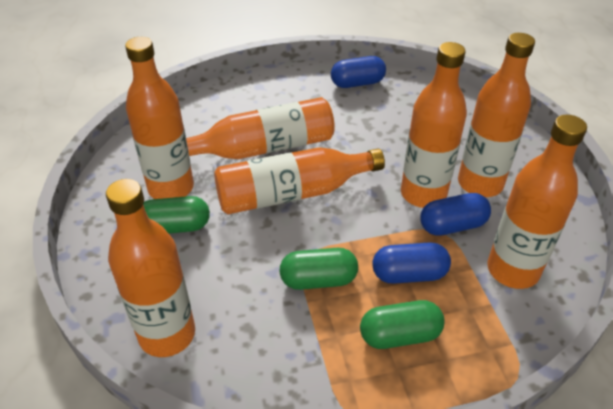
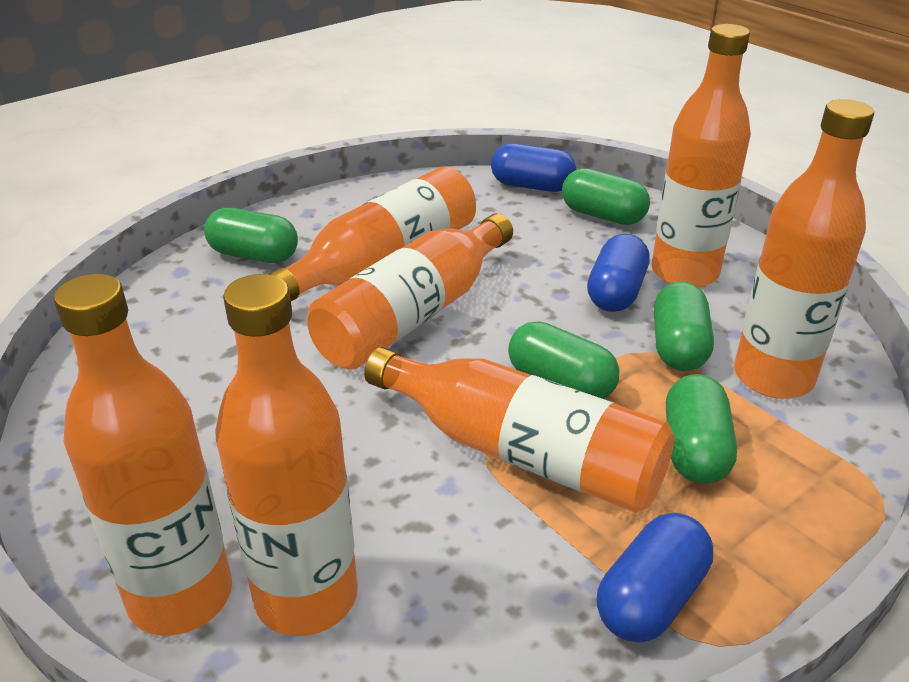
green capsule: [143,196,210,234] [279,248,358,290] [360,300,445,349] = 3 -> [204,208,298,263] [508,321,620,399] [562,168,650,225] [654,282,714,371] [666,374,737,484] = 5

